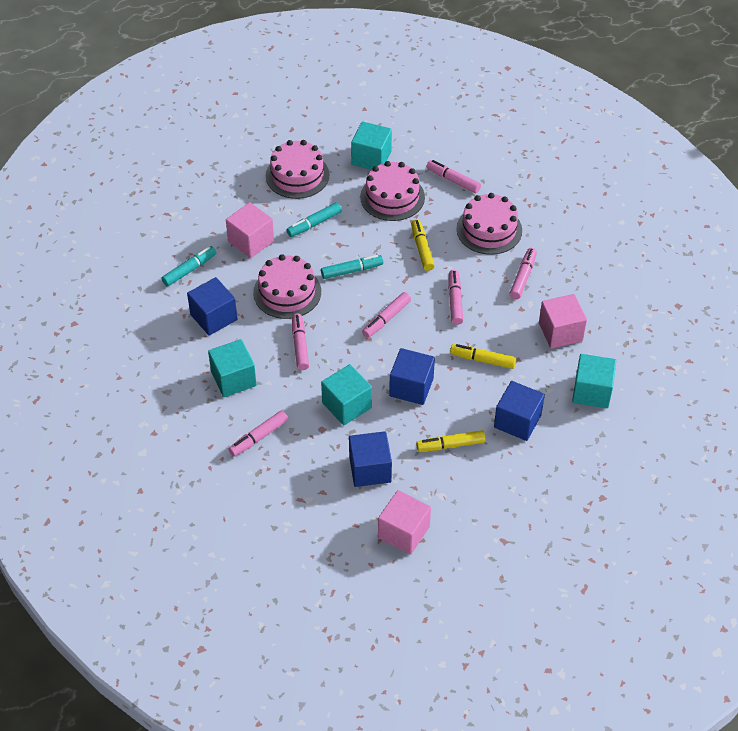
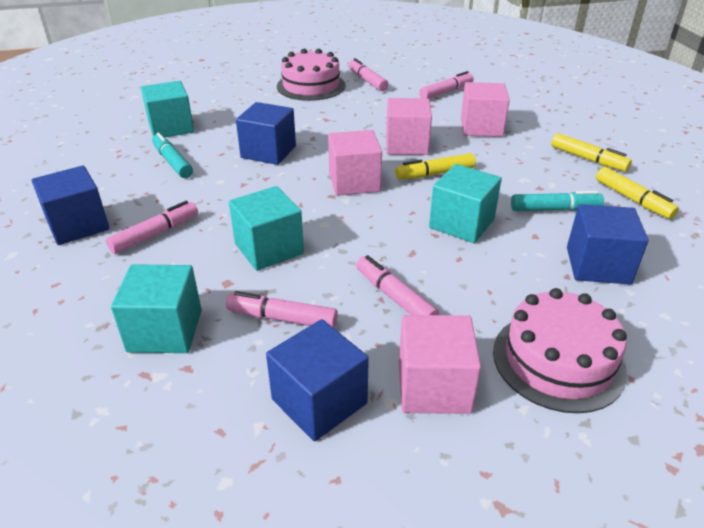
pink cake: [253,254,321,319] [266,140,329,199] [360,161,425,221] [456,193,522,255] = 4 -> [277,49,346,101] [493,288,627,413] = 2
pink cube: [226,202,274,258] [378,490,431,555] [539,294,587,349] = 3 -> [328,130,382,196] [386,98,432,155] [399,315,481,414] [461,82,510,137] = 4
pink marker: [229,410,288,457] [292,313,309,370] [362,292,411,338] [426,160,481,193] [448,270,463,325] [510,248,537,299] = 6 -> [106,201,198,254] [226,291,338,328] [348,58,389,91] [356,255,439,315] [419,71,474,99] = 5
turquoise marker: [161,246,216,287] [287,202,342,237] [321,255,383,279] = 3 -> [152,132,193,178] [511,191,604,211] = 2

